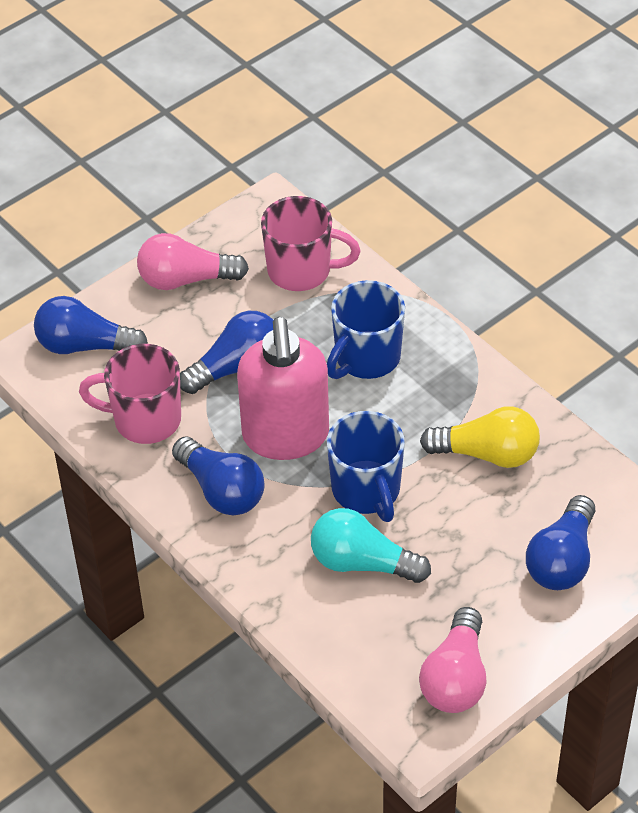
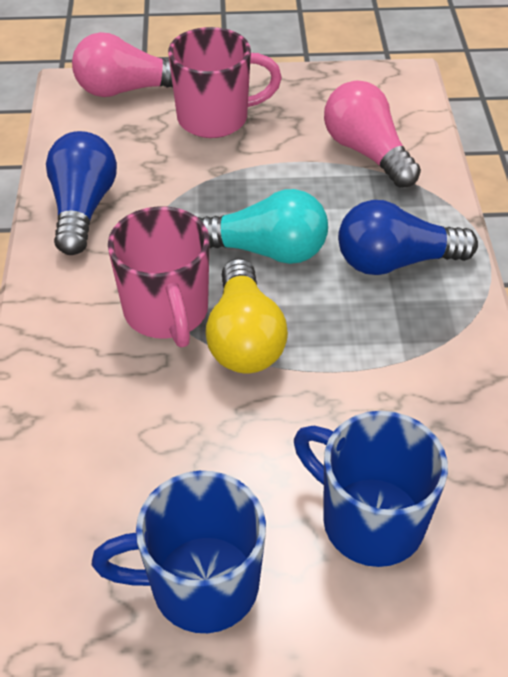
blue light bulb: [34,296,148,354] [172,437,265,515] [180,311,273,394] [526,495,595,590] = 4 -> [46,131,117,255] [338,200,478,275] = 2
pink soap dispenser: [237,317,329,460] = 1 -> none = 0

